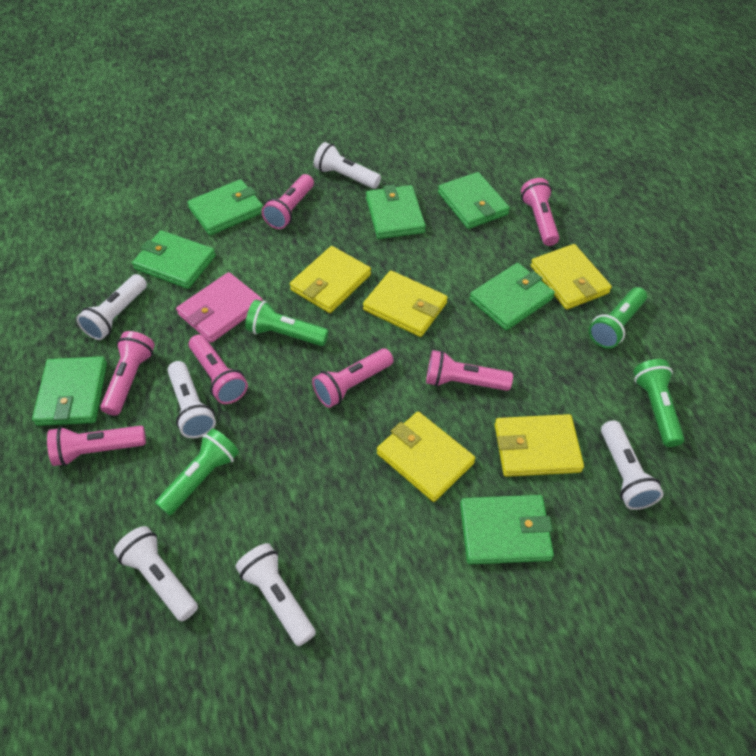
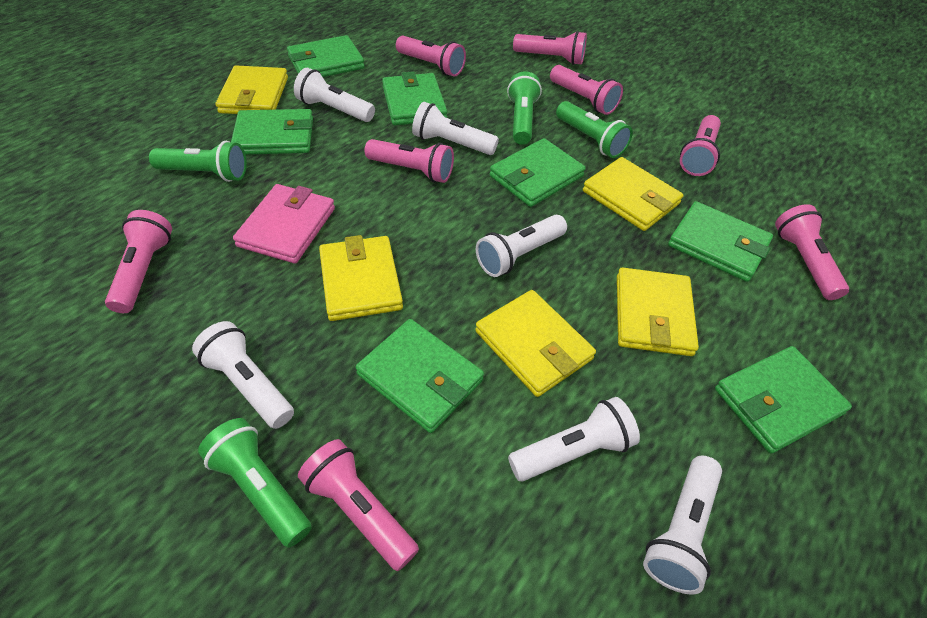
pink flashlight: [47,426,146,466] [101,331,155,416] [189,335,248,404] [262,174,314,229] [312,348,393,408] [426,350,513,391] [521,178,559,246] = 7 -> [105,210,172,313] [298,439,419,571] [364,139,454,183] [396,36,466,77] [513,31,587,65] [550,65,623,115] [680,115,721,176] [775,204,849,300] = 8

